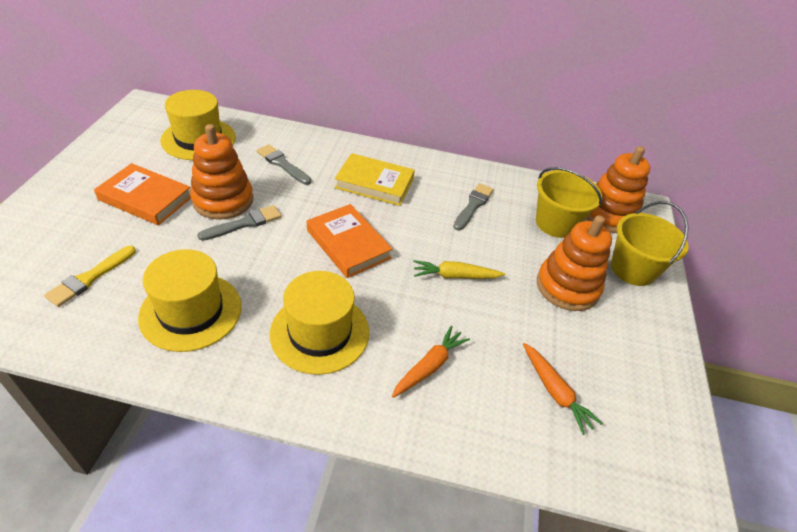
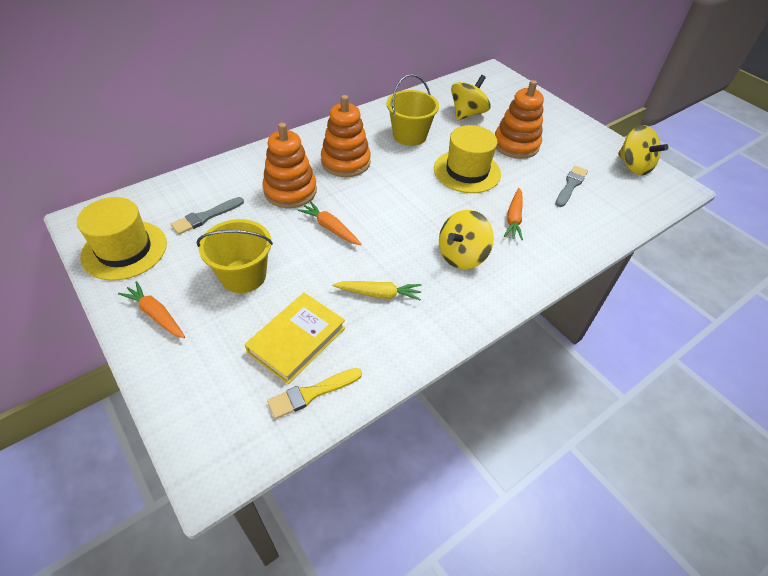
grey brush: [197,205,282,241] [257,144,311,185] [453,183,493,231] = 3 -> [171,197,244,235] [555,165,588,207] = 2
orange book: [94,163,191,225] [307,204,393,278] = 2 -> none = 0
orange carrot: [392,325,470,398] [523,343,603,435] = 2 -> [118,281,185,338] [297,201,362,245] [504,188,523,240] = 3
yellow hat: [138,249,242,352] [160,90,236,160] [270,271,369,375] = 3 -> [77,197,167,281] [434,125,501,193] = 2
yellow spinning top: none = 0 -> [439,210,494,269] [451,75,491,121] [618,125,668,176] = 3

